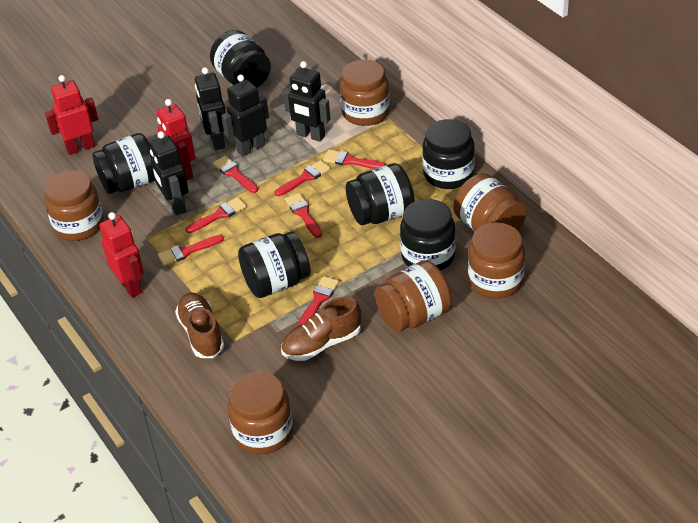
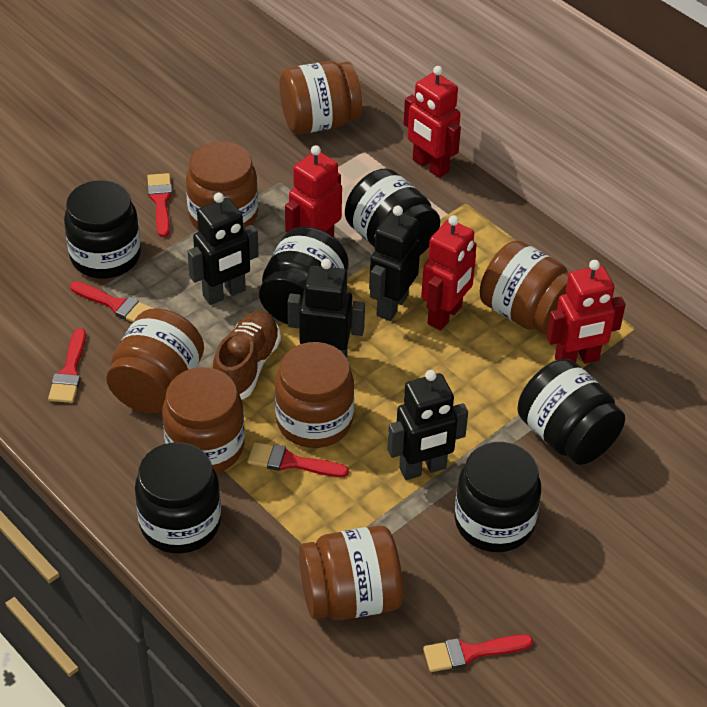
brown jar: [45,170,104,241] [228,372,293,455] [340,59,390,126] [375,260,452,332] [454,173,526,231] [468,222,525,298] = 6 -> [106,308,204,414] [162,367,245,473] [186,141,258,230] [275,342,354,448] [279,61,362,134] [299,525,403,620] [480,240,569,335] = 7
brown shoe: [175,293,224,358] [281,297,361,361] = 2 -> [213,311,281,400] = 1
red brush: [158,235,224,266] [186,197,247,233] [213,156,258,193] [275,160,331,196] [285,193,322,238] [298,276,339,326] [323,149,386,169] = 7 -> [48,328,86,403] [70,281,154,322] [147,173,172,237] [247,442,349,477] [423,634,533,672] = 5
red robot: [45,75,98,155] [99,212,144,298] [156,99,196,181] = 3 -> [285,145,342,237] [403,66,461,178] [421,215,477,331] [547,260,626,364] = 4

